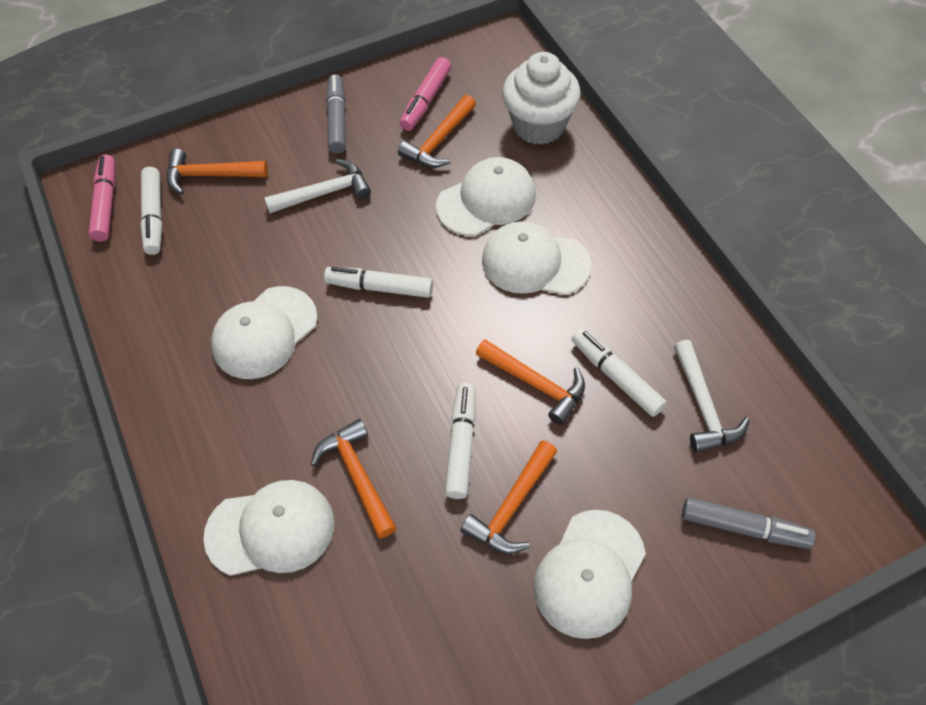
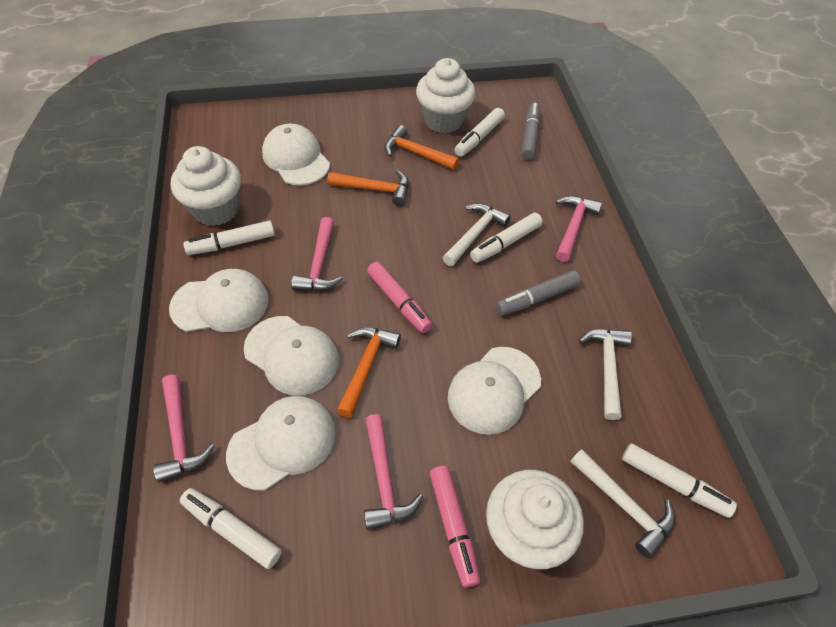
orange hammer: [167,149,268,195] [311,419,396,538] [398,95,476,168] [460,440,557,554] [476,339,585,425] = 5 -> [327,170,409,206] [337,327,401,417] [384,125,459,170] = 3
pink hammer: none = 0 -> [153,375,215,482] [291,217,342,291] [364,414,423,530] [556,196,602,262] = 4
white cupcake: [502,52,581,145] = 1 -> [171,146,241,226] [416,58,476,133] [486,470,584,569] = 3
white hammer: [264,159,371,213] [674,340,750,453] = 2 -> [442,203,511,266] [570,449,675,558] [579,329,632,420] = 3
white marker: [140,167,163,255] [324,267,433,298] [445,383,475,499] [572,328,667,417] = 4 -> [180,488,282,569] [183,221,275,255] [454,108,505,157] [470,213,543,263] [622,443,737,518] = 5

